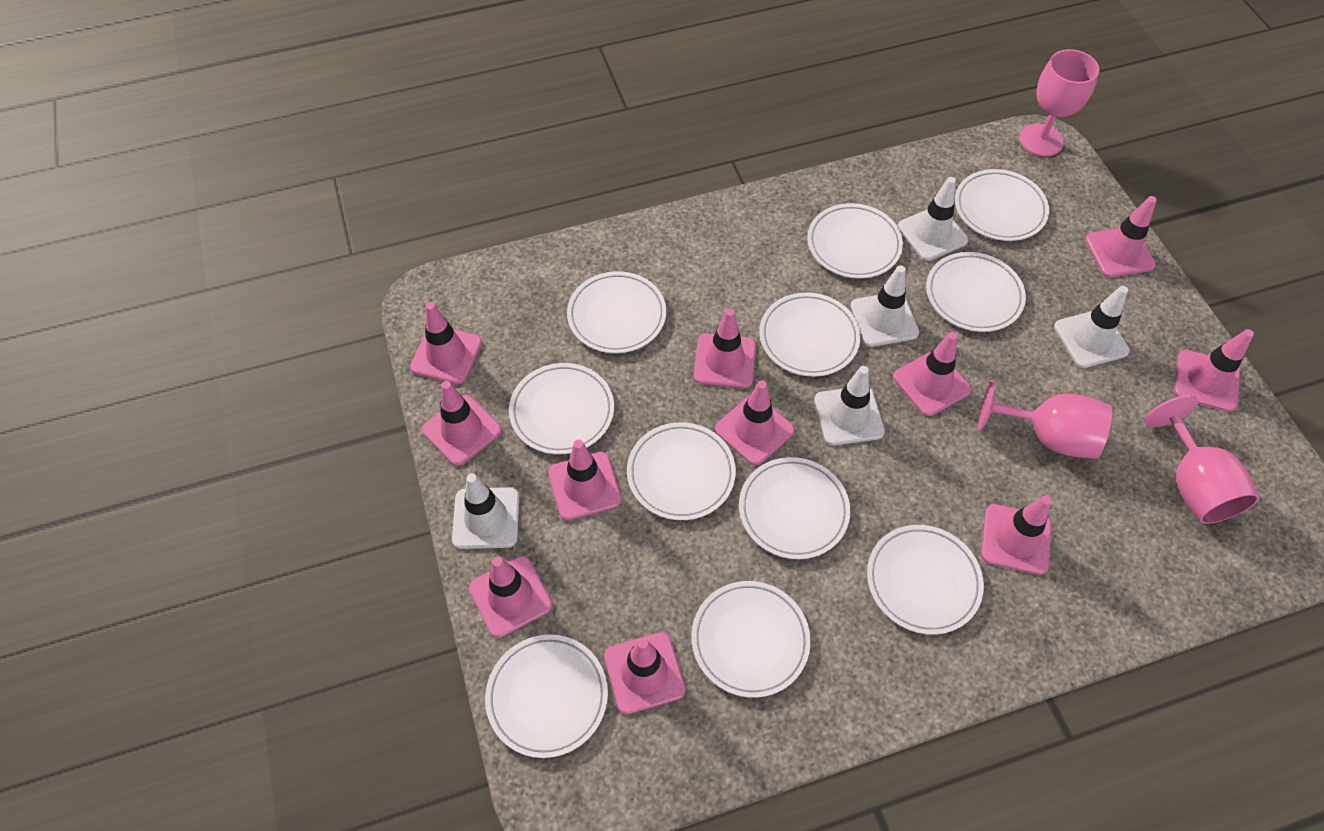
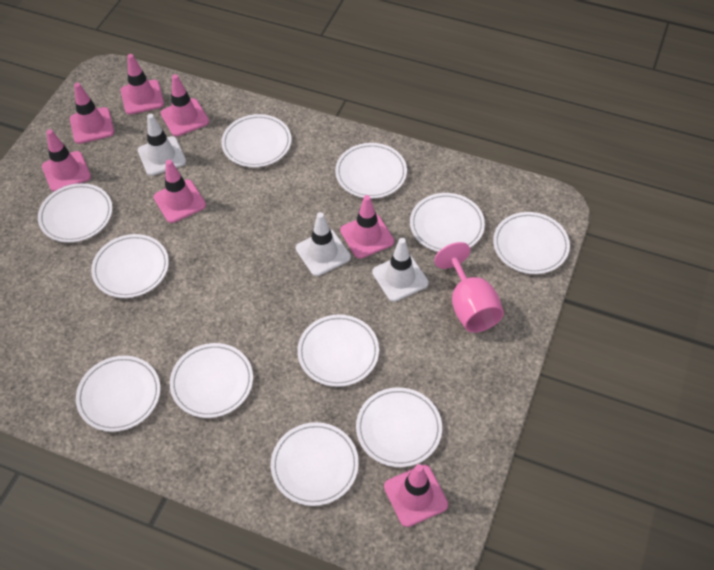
pink goblet: [978,380,1112,459] [1019,49,1099,157] [1144,395,1259,524] = 3 -> [434,242,504,333] = 1
pink traffic cone: [410,302,482,384] [422,381,502,466] [469,556,553,638] [548,440,622,521] [604,632,686,714] [694,309,756,388] [715,380,795,465] [893,332,971,416] [981,496,1052,575] [1085,196,1157,277] [1174,329,1254,412] = 11 -> [42,129,91,192] [70,83,114,144] [121,54,164,114] [154,160,206,223] [161,74,209,136] [340,195,394,259] [384,464,448,527] = 7
white traffic cone: [452,473,519,549] [814,366,885,446] [850,265,919,347] [898,177,968,261] [1054,286,1130,368] = 5 -> [138,114,186,176] [296,212,351,276] [372,238,429,302] = 3

